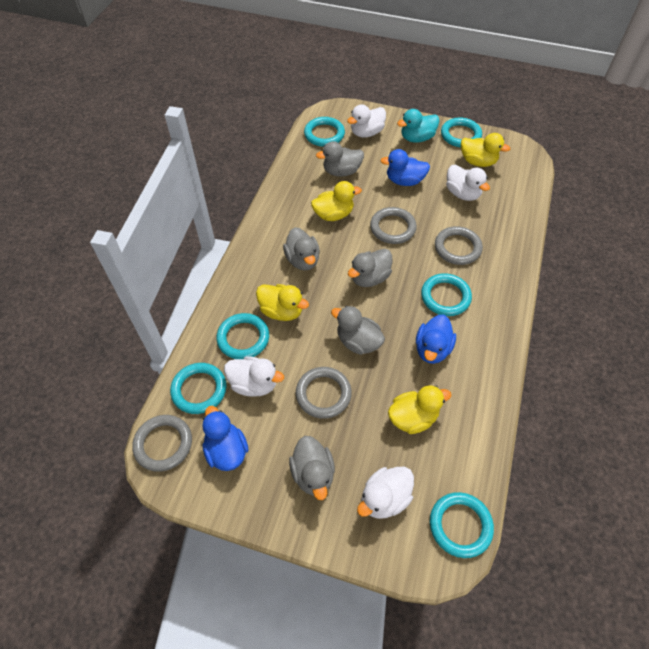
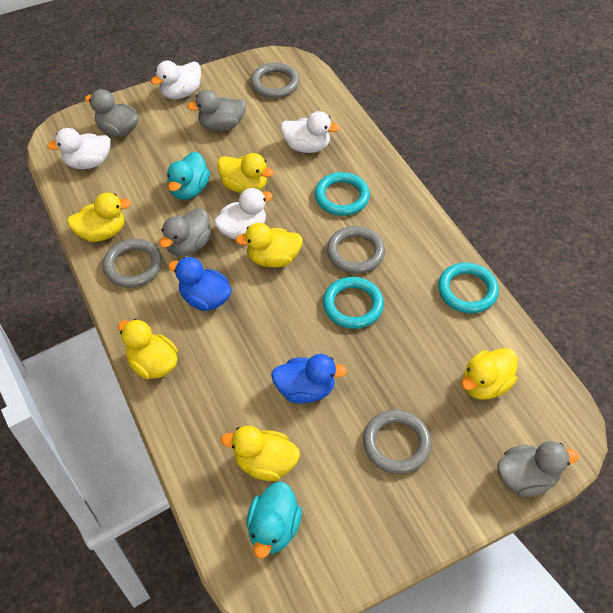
blue duck: [202,406,249,471] [380,149,430,186] [416,315,456,364] = 3 -> [168,257,232,311] [271,354,347,404] = 2
grey duck: [283,227,320,270] [289,436,335,500] [316,141,364,177] [331,306,385,355] [348,249,392,287] = 5 -> [85,89,139,137] [159,208,212,256] [187,90,246,131] [497,441,579,497] = 4
turquoise duck: [397,109,439,142] = 1 -> [167,152,210,200] [247,481,302,558] = 2
turquoise ring: [170,363,227,414] [216,313,269,359] [304,117,345,147] [421,273,472,316] [430,492,494,558] [441,117,482,147] = 6 -> [315,172,370,216] [323,277,384,329] [438,263,499,313] = 3
yellow duck: [256,284,309,321] [311,181,362,221] [388,385,452,434] [461,133,510,167] = 4 -> [67,193,131,242] [118,319,178,380] [217,153,274,193] [221,426,300,481] [235,223,303,267] [462,348,517,400] = 6

